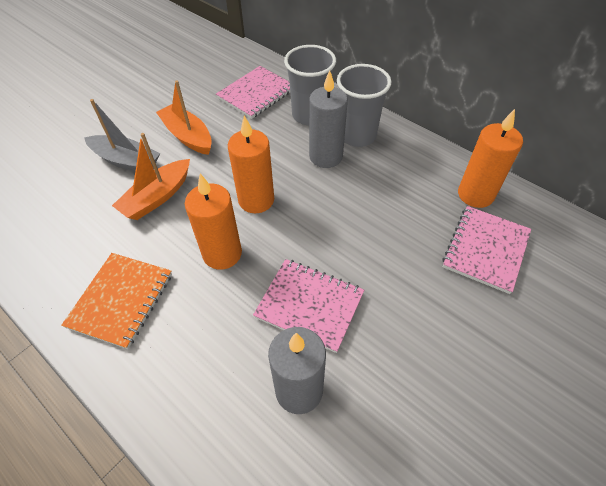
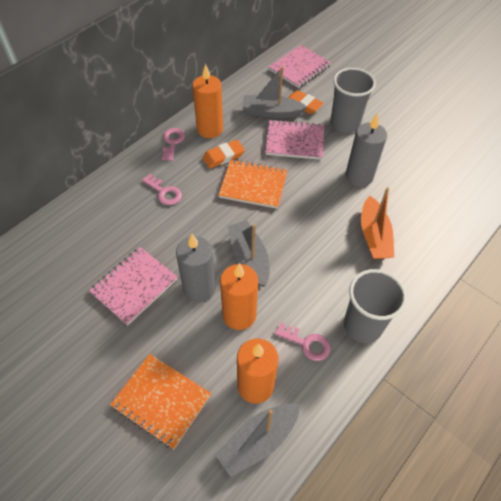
grey boat: [84,99,160,171] = 1 -> [215,404,301,477] [228,220,270,287] [242,67,307,118] = 3
orange boat: [112,133,190,220] [156,80,212,155] = 2 -> [361,187,394,259] = 1
orange eraser: none = 0 -> [202,140,245,168] [288,90,324,114] = 2
orange notebook: [61,253,172,349] = 1 -> [110,354,211,449] [218,159,288,209] = 2
pink key: none = 0 -> [142,174,182,205] [162,128,185,161] [275,323,331,361] = 3

